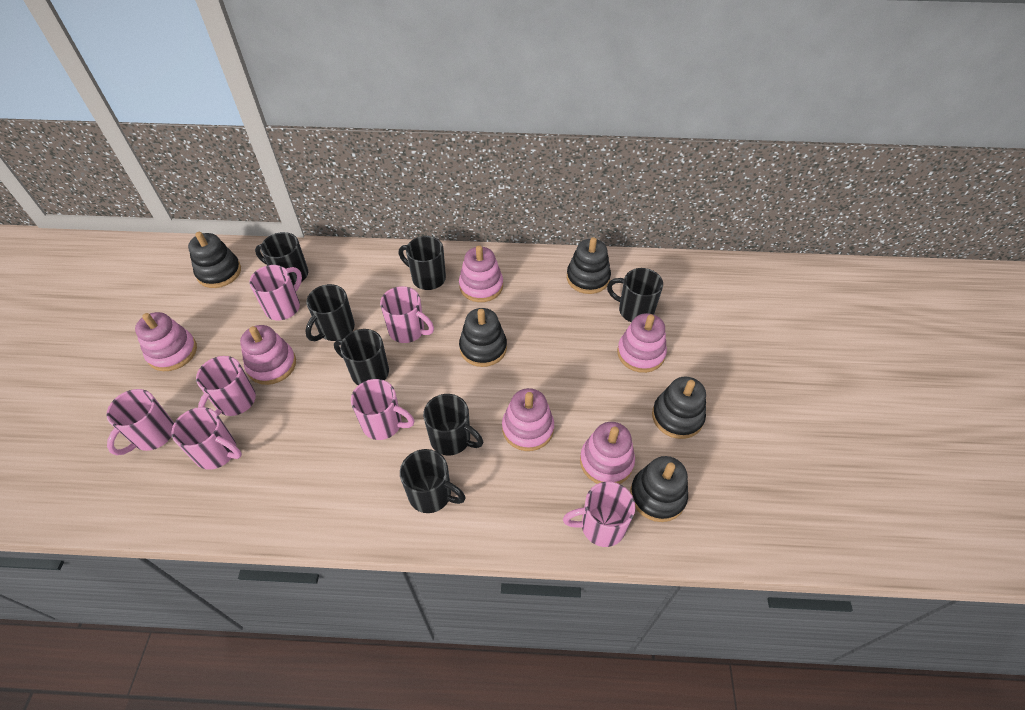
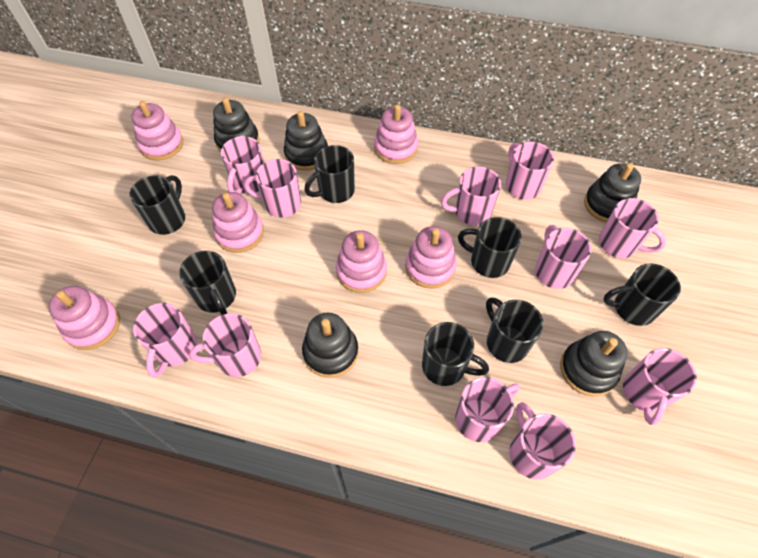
pink mug: [106,389,174,455] [171,407,242,470] [196,356,256,416] [249,265,302,320] [351,379,414,440] [380,286,434,343] [563,482,635,547] = 7 -> [133,303,197,378] [189,313,261,377] [221,136,264,194] [244,159,301,217] [441,166,501,225] [455,377,520,442] [506,142,554,200] [509,402,576,479] [535,225,592,289] [599,198,666,258] [623,348,697,425] = 11

